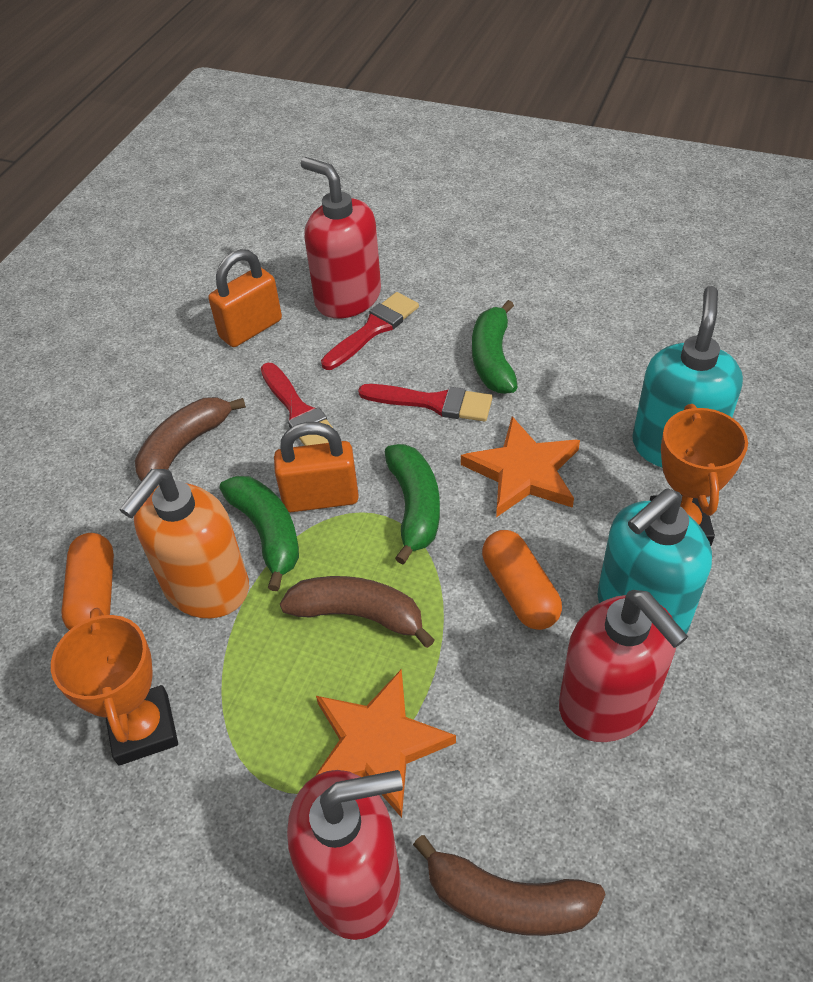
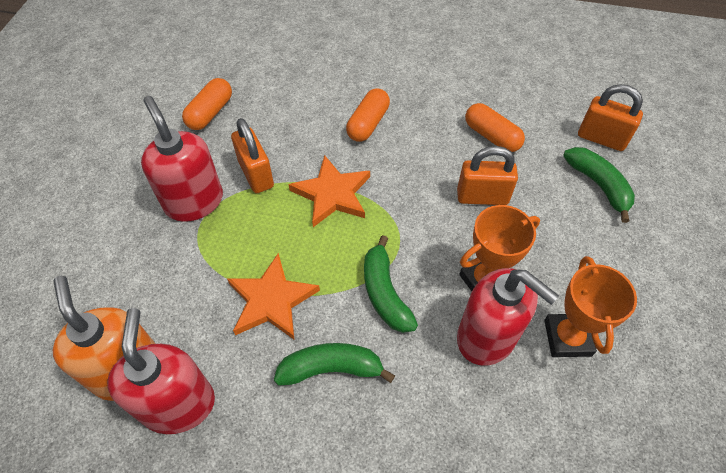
brown banana: [135,397,246,481] [280,576,435,648] [413,835,606,936] = 3 -> none = 0
orange capsule: [61,533,114,630] [482,530,562,630] = 2 -> [182,78,232,130] [346,88,390,142] [465,103,525,152] = 3
orange padlock: [208,249,282,347] [274,422,359,512] = 2 -> [231,118,274,193] [457,146,518,205] [578,84,643,151] = 3
red brush: [261,363,334,446] [321,292,419,370] [358,384,492,422] = 3 -> none = 0
turquoise soap dispenser: [597,488,712,634] [633,286,743,467] = 2 -> none = 0

